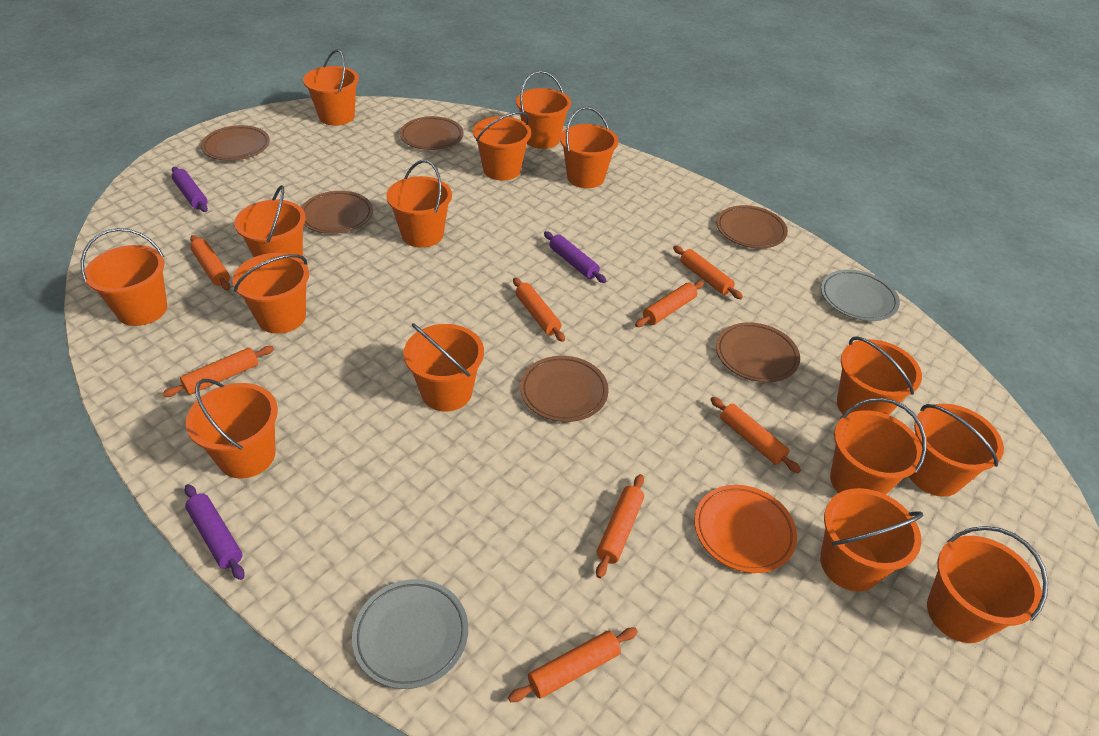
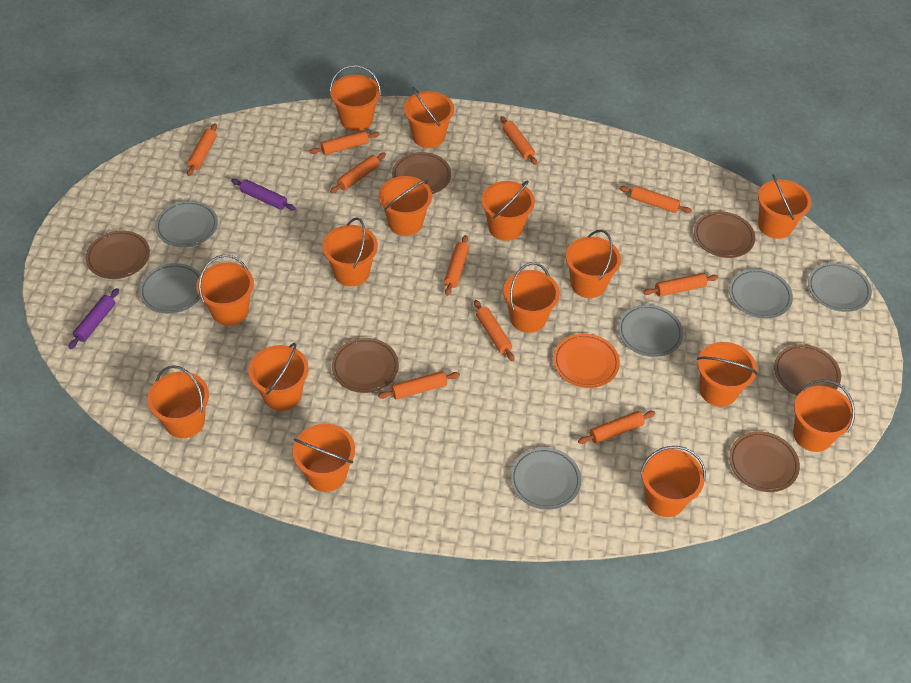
grey plate: [352,579,468,689] [821,270,900,321] = 2 -> [139,263,201,314] [155,201,218,247] [510,448,582,510] [618,304,683,357] [729,269,793,319] [808,262,872,312] = 6
orange rolling pin: [162,346,274,397] [190,235,230,290] [508,628,638,702] [513,278,565,342] [596,474,644,578] [635,281,704,327] [673,245,743,299] [710,397,801,473] = 8 -> [187,123,217,176] [309,131,380,155] [330,153,386,193] [378,371,460,400] [444,235,469,296] [474,300,515,361] [500,116,537,165] [578,411,656,444] [619,186,692,213] [643,273,718,297] = 10
purple rolling pin: [172,167,208,212] [185,484,245,580] [544,231,606,283] = 3 -> [69,288,119,349] [231,179,296,211] = 2

